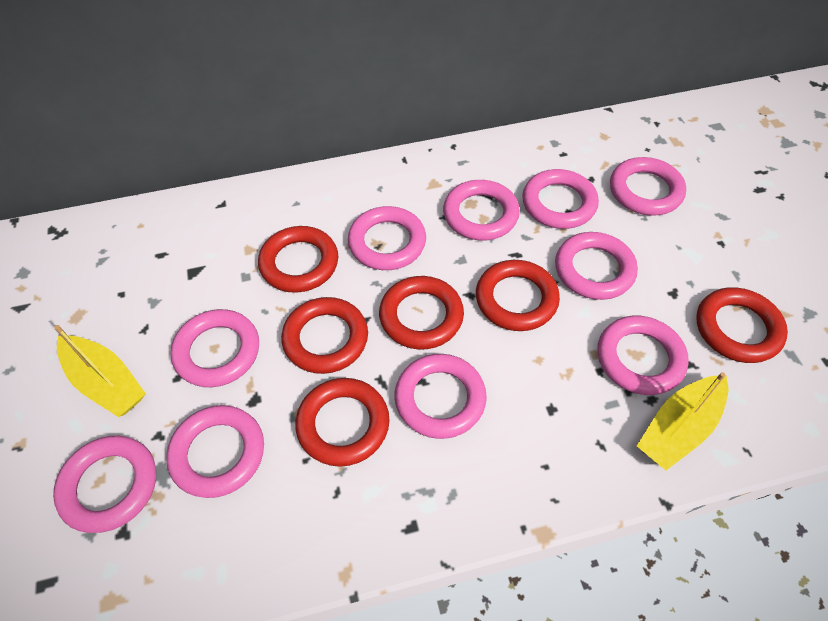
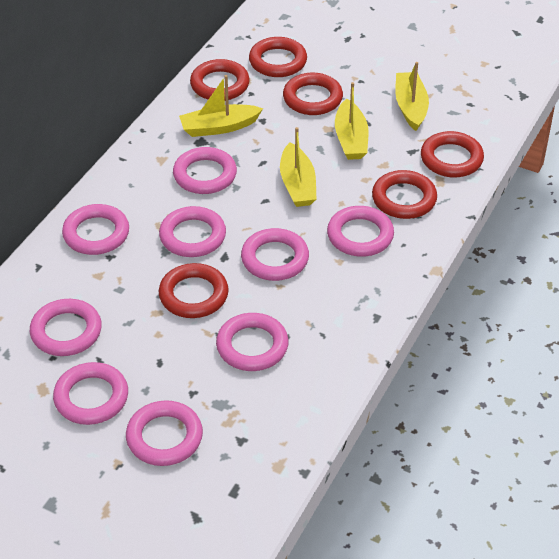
pink ring: [53,436,156,533] [166,405,264,498] [171,309,259,387] [348,206,426,270] [395,354,487,439] [443,180,520,240] [522,169,599,229] [555,232,638,300] [597,316,689,395] [610,157,686,216] = 10 -> [30,299,102,356] [53,362,128,425] [62,204,129,255] [126,400,203,466] [159,206,226,257] [173,147,237,194] [216,313,288,371] [241,228,309,281] [327,206,394,257] = 9
yellow boat: [54,325,146,417] [637,372,729,470] = 2 -> [179,75,263,137] [280,127,316,207] [335,82,369,160] [395,62,429,131] = 4

